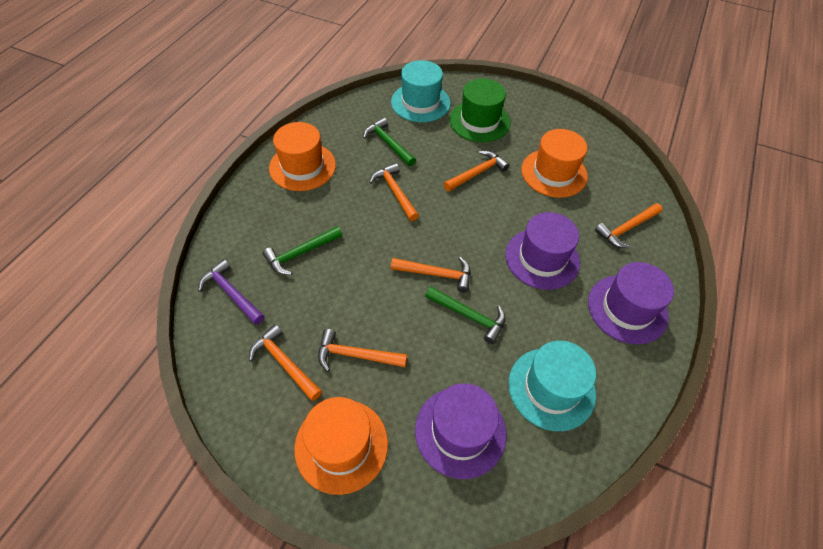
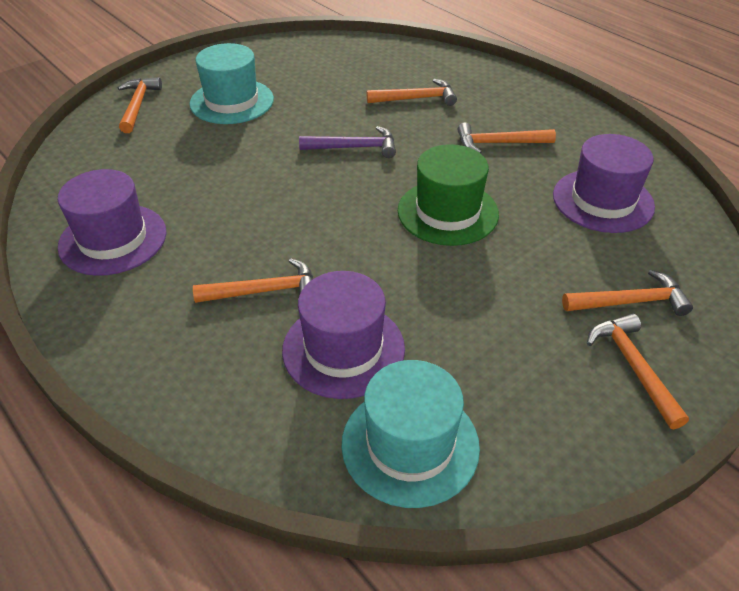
green hammer: [263,226,342,275] [363,117,416,166] [425,286,506,344] = 3 -> none = 0
orange hat: [269,122,336,191] [294,397,388,495] [521,129,588,198] = 3 -> none = 0

